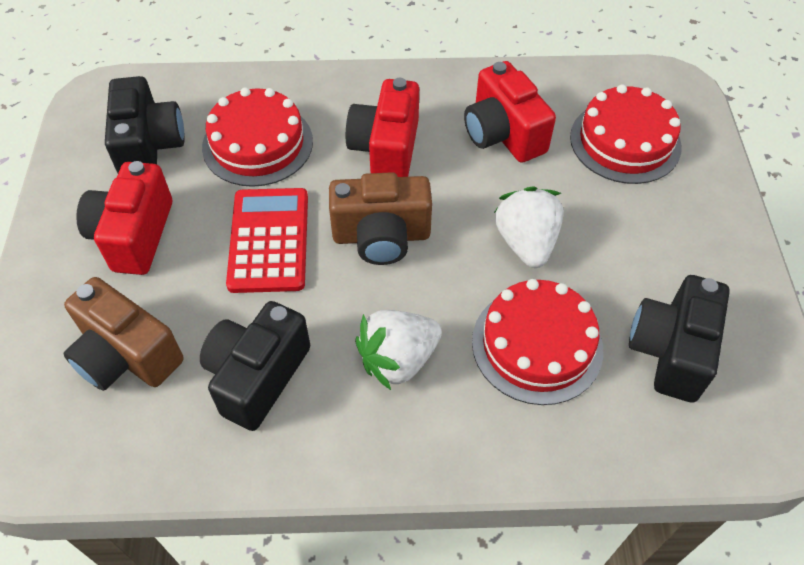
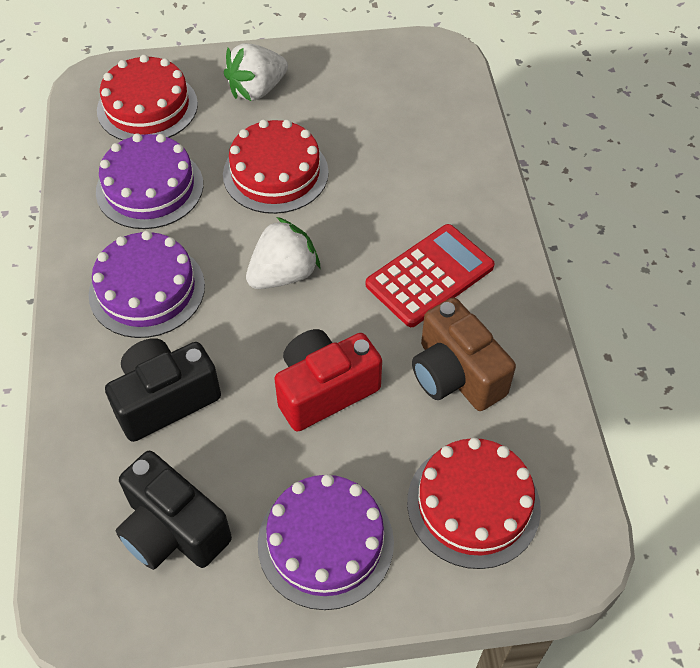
black camera: [105,76,185,173] [200,301,310,431] [629,275,730,403] = 3 -> [105,338,221,442] [116,451,232,570] = 2
brown camera: [63,277,183,391] [329,172,432,265] = 2 -> [412,297,516,411] = 1
purple cake: none = 0 -> [89,231,205,338] [96,133,203,229] [258,474,394,610] = 3
red camera: [76,161,172,275] [346,78,419,177] [464,61,556,163] = 3 -> [274,329,382,432] = 1

